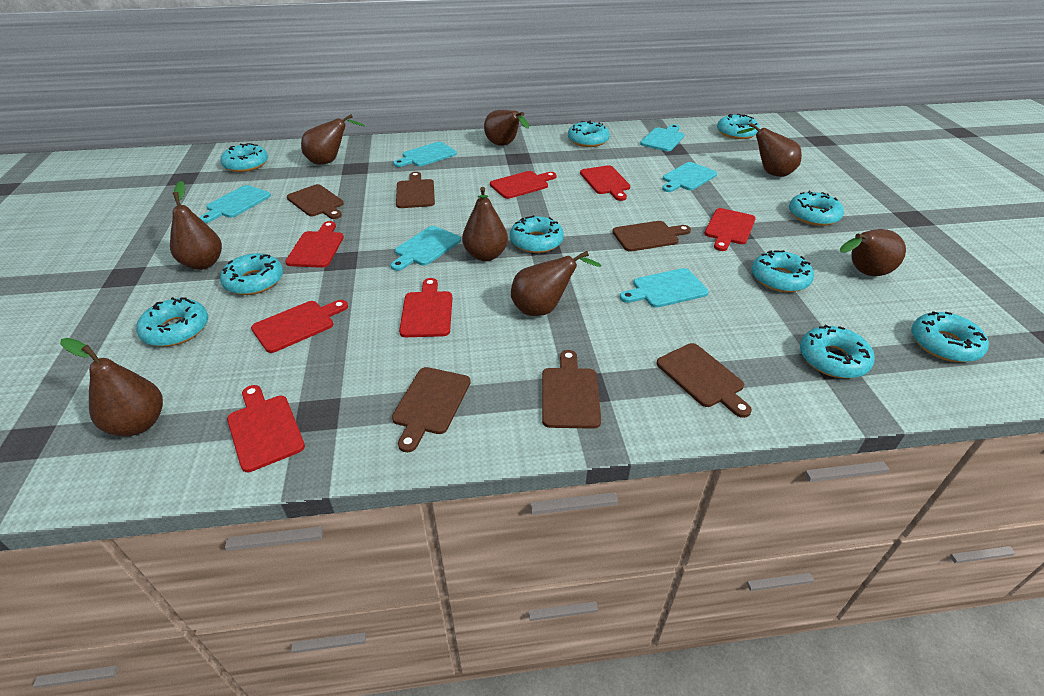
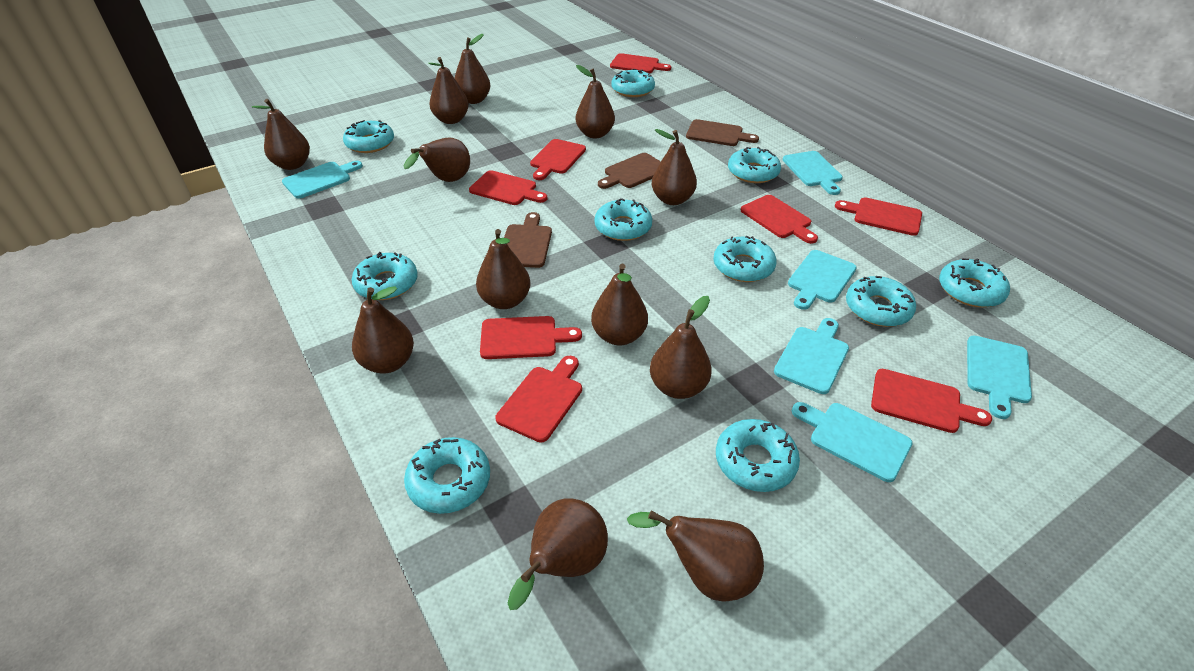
brown cutting board: [287,184,344,219] [392,367,471,452] [396,172,435,208] [542,350,601,429] [612,221,691,252] [656,343,752,418] = 6 -> [504,212,552,268] [598,153,661,189] [686,119,759,146] = 3
brown pear: [60,338,163,436] [170,181,222,270] [301,114,365,165] [462,187,508,261] [484,110,529,146] [511,251,601,316] [737,123,802,177] [840,229,906,276] = 8 -> [252,99,310,170] [352,286,414,373] [404,138,470,182] [428,57,469,124] [455,34,491,104] [476,229,530,309] [507,498,608,610] [576,65,615,138] [591,264,648,345] [627,510,764,602] [650,296,712,399] [652,129,697,205] = 12
red cutting board: [227,385,305,472] [251,300,348,353] [285,221,344,268] [399,278,452,337] [490,171,556,199] [580,165,630,201] [705,208,756,251] = 7 -> [469,170,548,205] [480,316,582,359] [495,356,582,443] [530,139,586,180] [610,53,671,73] [741,195,818,244] [835,198,922,236] [871,369,992,433] = 8

